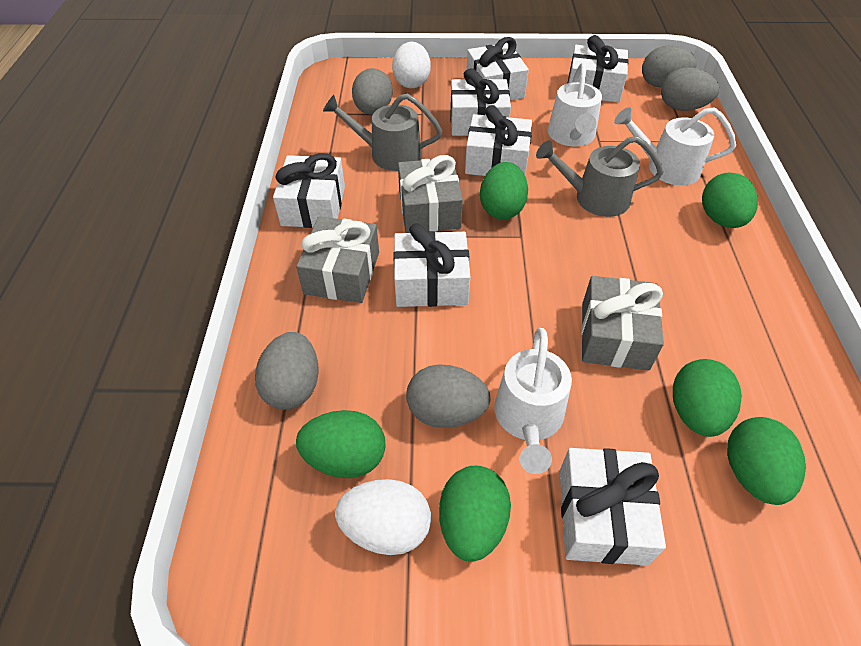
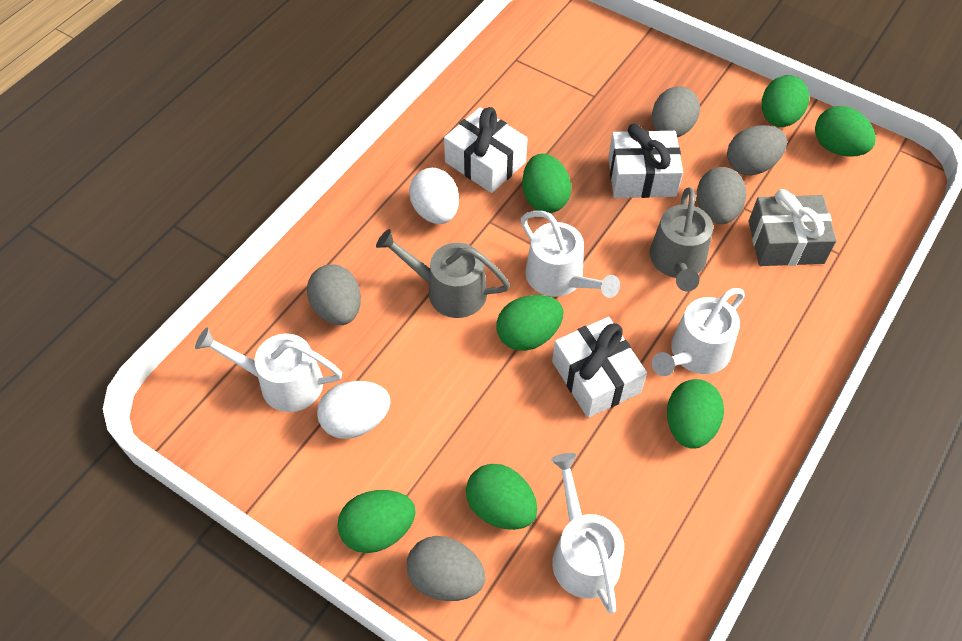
green egg: [296,410,386,478] [439,466,511,562] [480,162,528,219] [673,359,742,437] [702,173,758,228] [727,417,806,505] = 6 -> [337,490,416,553] [466,464,537,530] [497,295,564,351] [522,153,571,213] [667,379,724,449] [762,75,809,127] [815,106,876,157] = 7
grey gift: [296,216,379,303] [398,155,463,233] [581,276,664,371] = 3 -> [749,189,837,266] = 1
white gift: [273,153,345,228] [393,223,471,307] [450,68,511,136] [465,105,532,176] [466,37,529,100] [560,448,666,565] [568,35,629,102] = 7 -> [444,107,528,193] [552,317,647,418] [608,123,683,198] = 3
white watering can: [494,328,572,474] [548,63,602,147] [614,107,736,185] = 3 -> [195,328,342,412] [521,211,620,298] [551,453,624,614] [652,288,745,376] = 4

